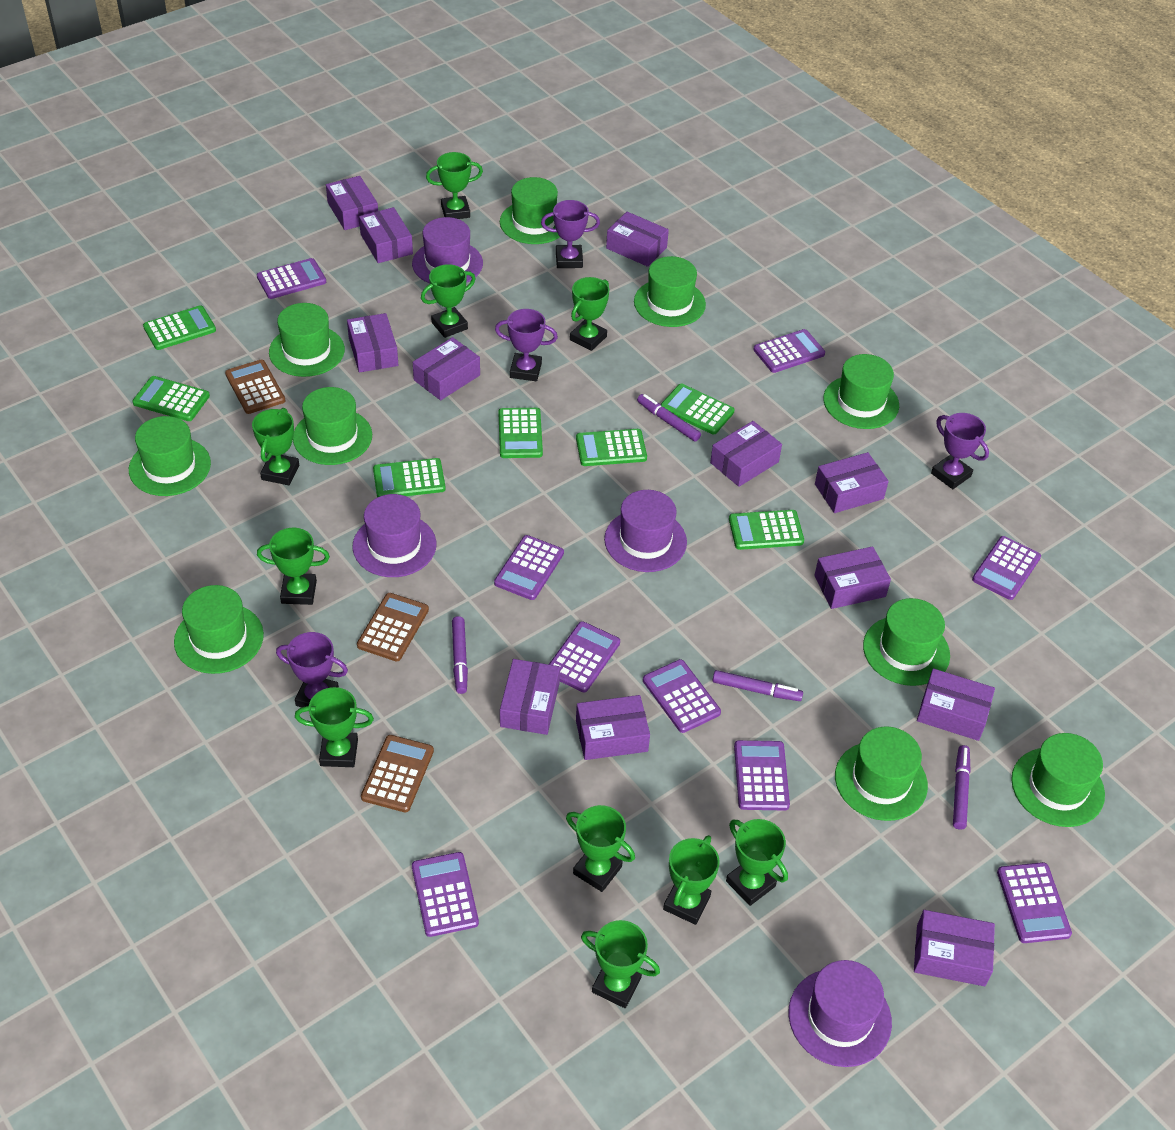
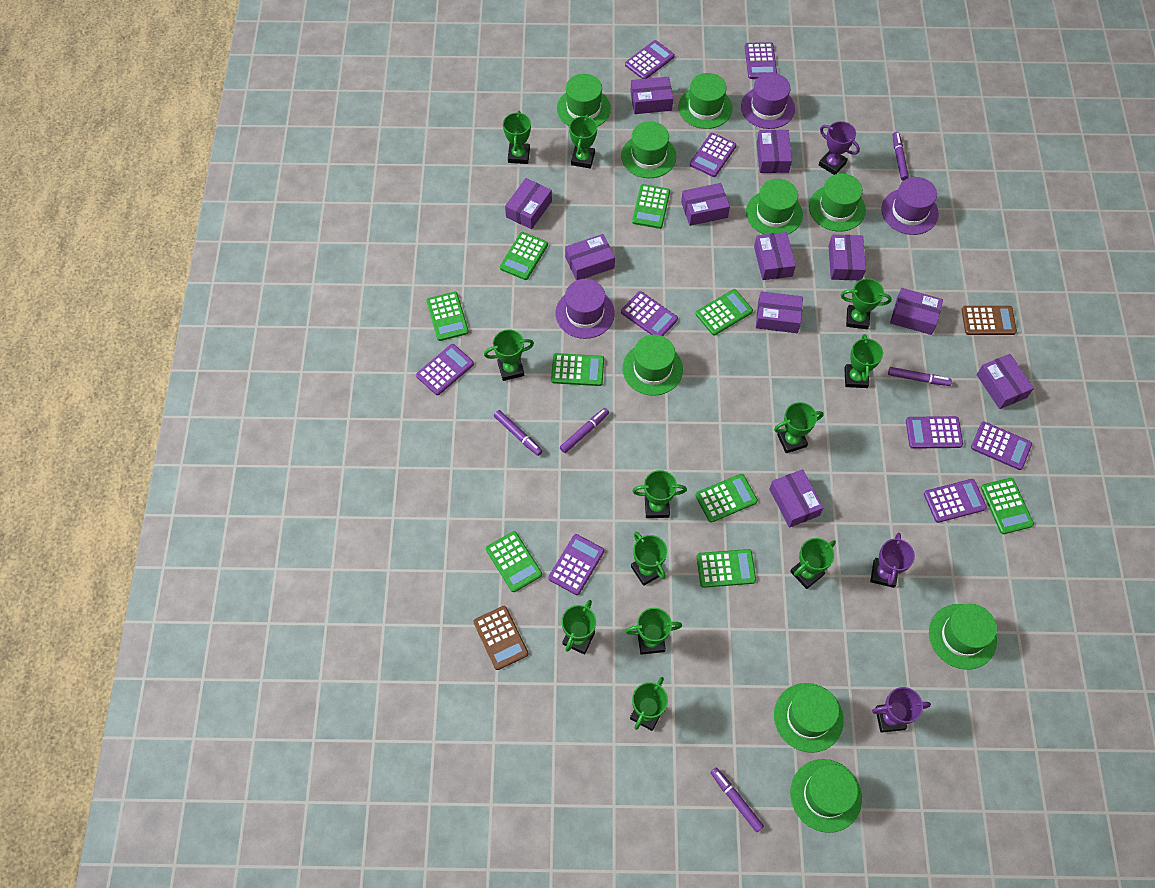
brown calculator: [225,360,285,414] [357,593,429,662] [361,735,434,812] = 3 -> [473,606,528,670] [961,306,1017,335] = 2
green calculator: [132,376,210,421] [143,305,216,350] [373,458,446,498] [499,408,543,458] [576,429,647,466] [661,384,735,435] [729,510,804,550] = 7 -> [426,292,469,341] [486,531,542,592] [500,232,548,280] [551,353,604,386] [632,184,670,229] [695,474,758,523] [696,289,753,335] [697,549,756,588] [981,478,1034,534] = 9
green hat: [129,416,211,496] [174,585,264,674] [269,303,345,377] [293,387,372,465] [500,177,560,244] [634,256,706,327] [823,354,899,429] [835,726,928,821] [863,598,950,686] [1011,733,1105,827] = 10 -> [557,74,611,127] [621,121,677,178] [622,335,683,396] [678,73,733,129] [746,179,803,235] [774,683,844,753] [790,759,862,833] [809,174,866,232] [929,604,997,670] = 9
green trophy: [252,408,299,485] [257,528,330,605] [295,687,374,767] [421,264,475,338] [426,152,483,219] [566,805,635,892] [570,277,609,351] [581,920,660,1008] [663,835,720,925] [726,819,788,906] = 10 -> [484,329,534,381] [503,111,531,164] [561,600,596,655] [569,115,597,169] [625,608,682,655] [630,677,668,731] [631,532,667,586] [632,470,687,518] [774,402,823,453] [790,538,836,589] [841,278,892,329] [844,334,883,388] = 12
purple box: [326,176,378,230] [347,313,398,373] [359,207,413,263] [413,337,480,400] [500,659,560,735] [576,695,650,760] [606,212,669,267] [710,421,782,487] [814,546,891,609] [815,452,889,513] [914,910,995,986] [917,668,995,741] = 12 -> [505,178,552,229] [565,234,615,280] [630,77,673,114] [681,183,730,226] [754,232,796,280] [756,291,803,333] [757,130,792,173] [769,469,823,528] [828,235,866,280] [890,288,943,335] [976,354,1034,409] = 11
purple hat: [352,494,436,577] [412,217,483,283] [604,490,687,572] [789,960,892,1067] = 4 -> [556,279,615,339] [741,73,795,129] [881,177,939,235] = 3
purple marker: [452,616,468,694] [637,394,701,442] [712,670,803,701] [953,745,971,830] = 4 -> [494,410,543,456] [560,408,609,453] [710,767,764,832] [888,367,952,386] [893,132,909,180] = 5
purple trophy: [276,632,348,707] [495,309,558,381] [541,200,600,268] [931,413,989,489] = 4 -> [819,121,860,175] [870,533,915,588] [872,687,931,733] = 3

